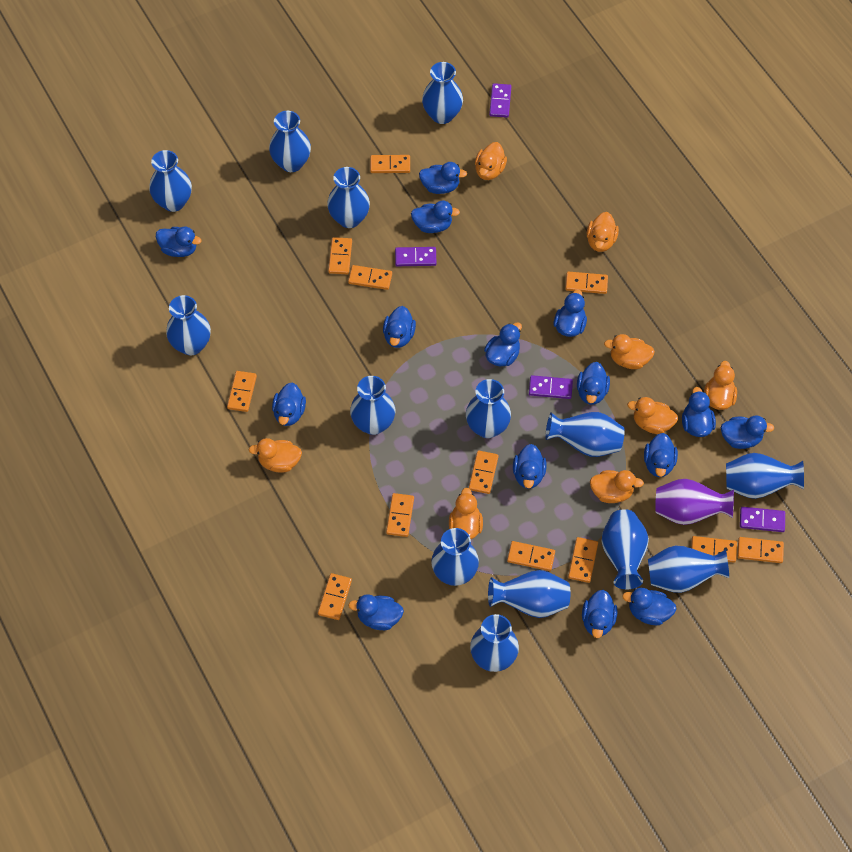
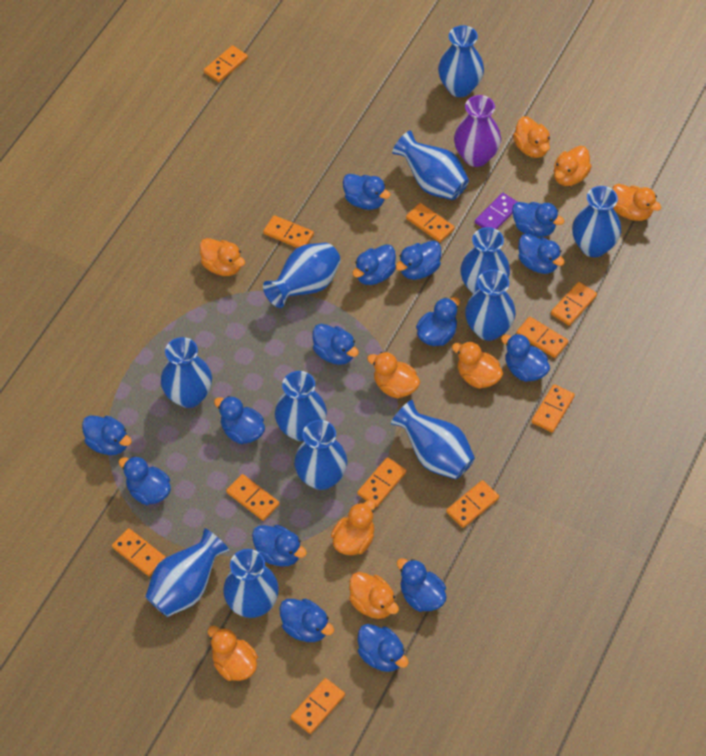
blue vase: [149,150,192,212] [166,295,211,355] [269,111,311,172] [327,167,370,228] [350,376,395,435] [422,62,463,124] [431,528,479,586] [466,379,511,438] [470,614,519,672] [488,570,570,618] [545,412,625,457] [601,509,649,589] [648,546,729,593] [726,453,804,499] = 14 -> [145,528,229,617] [161,337,212,408] [223,549,279,618] [263,243,341,308] [275,371,327,441] [294,420,347,490] [391,400,475,479] [392,131,469,200] [438,25,484,97] [460,227,510,294] [465,269,516,341] [572,186,621,257] = 12
orange domino: [227,371,257,412] [318,573,352,620] [328,237,352,274] [348,265,392,290] [370,155,410,173] [386,493,414,537] [469,451,498,494] [507,541,555,571] [565,271,608,294] [568,537,598,583] [691,536,737,563] [737,537,784,563] = 12 -> [112,528,166,576] [204,45,248,82] [226,474,280,521] [263,215,314,248] [291,678,345,734] [357,457,406,507] [406,203,455,242] [446,480,499,528] [516,317,569,358] [531,384,575,433] [551,282,597,326] = 11
orange duck: [248,438,302,473] [449,488,483,539] [475,142,507,180] [587,212,619,252] [590,470,644,503] [604,334,655,369] [627,397,678,434] [704,361,737,410] = 8 -> [200,238,245,276] [208,626,258,681] [331,500,375,555] [349,572,399,619] [367,352,420,398] [452,341,503,389] [513,116,550,158] [554,146,592,186] [612,184,661,221] = 9
purple domino: [395,247,436,266] [489,83,511,118] [529,375,573,399] [740,507,785,532] = 4 -> [475,193,517,229] = 1

